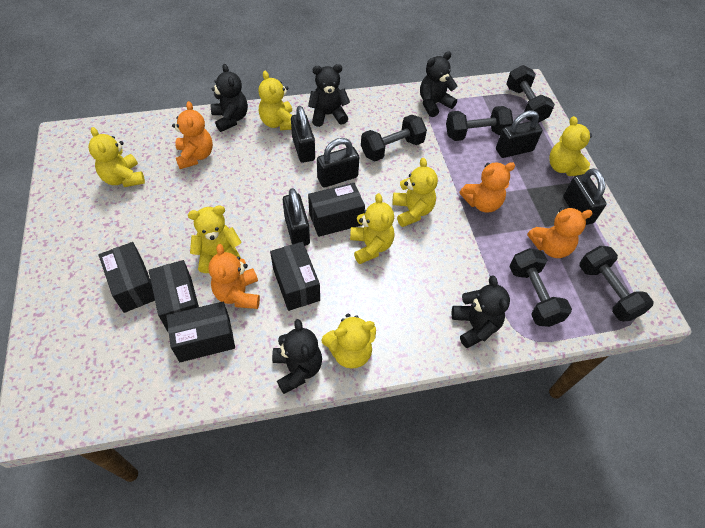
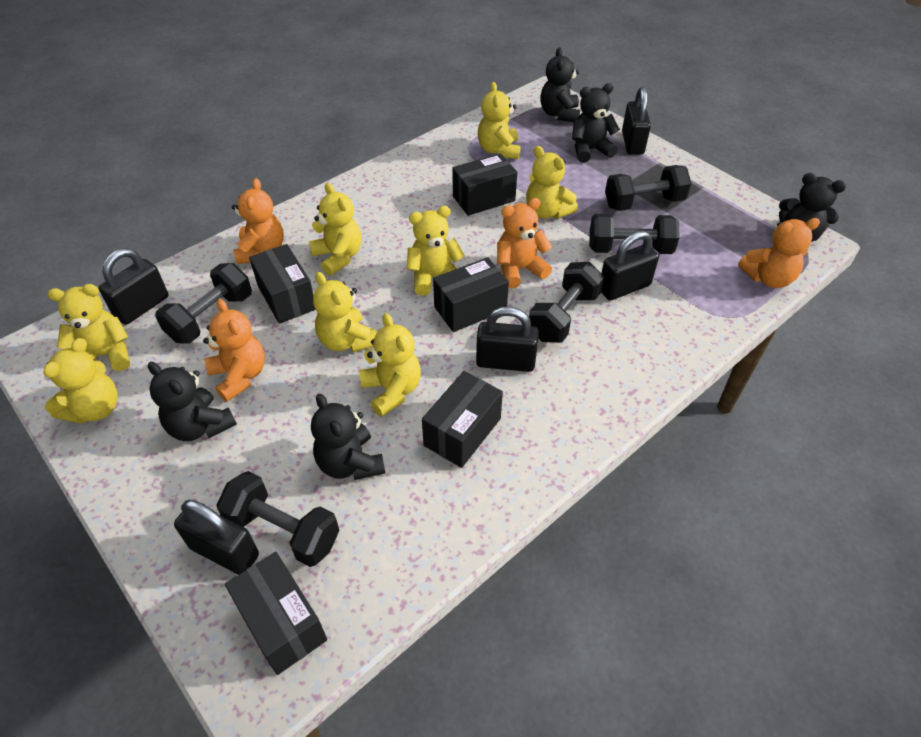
yellow teddy bear: [88,127,145,187] [188,205,242,273] [258,71,292,130] [321,314,376,369] [350,193,394,264] [392,158,438,227] [549,116,592,176] = 7 -> [43,338,118,424] [48,284,130,371] [309,183,361,276] [313,272,377,352] [359,313,421,417] [406,206,465,296] [478,82,521,159] [526,146,578,219] = 8

